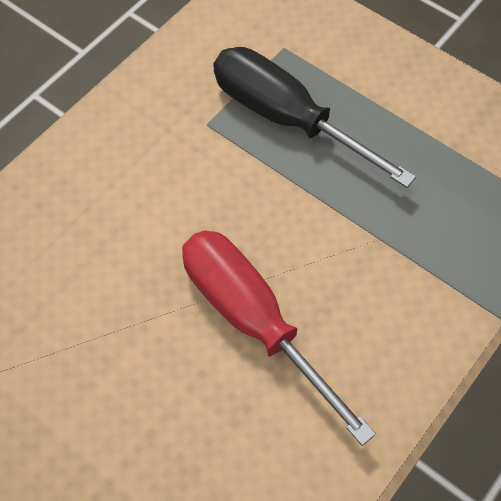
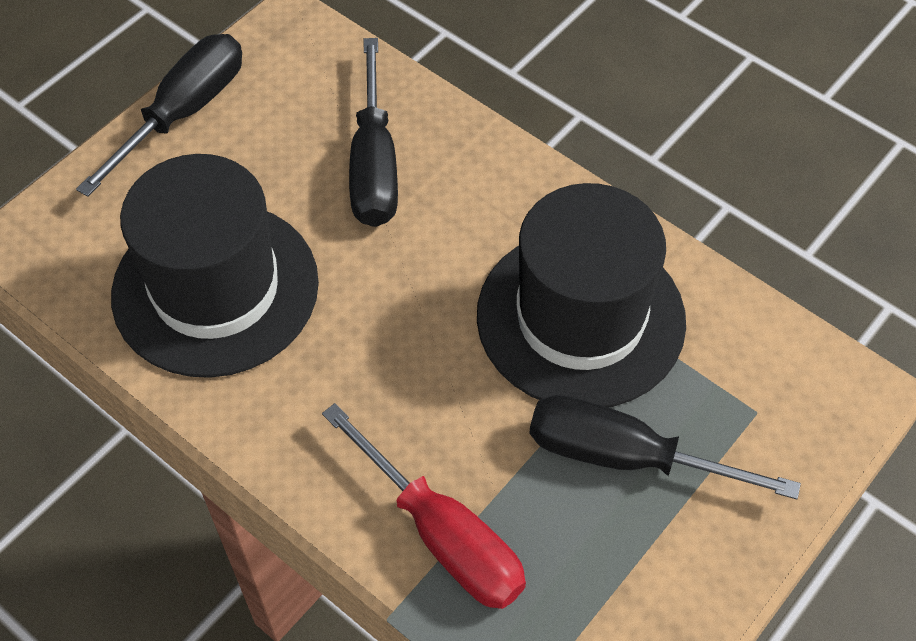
black hat: none = 0 -> [111,154,319,378] [477,183,686,407] = 2
black screwdriver: [213,47,416,188] = 1 -> [76,34,242,197] [349,38,398,227] [529,395,801,500] = 3

